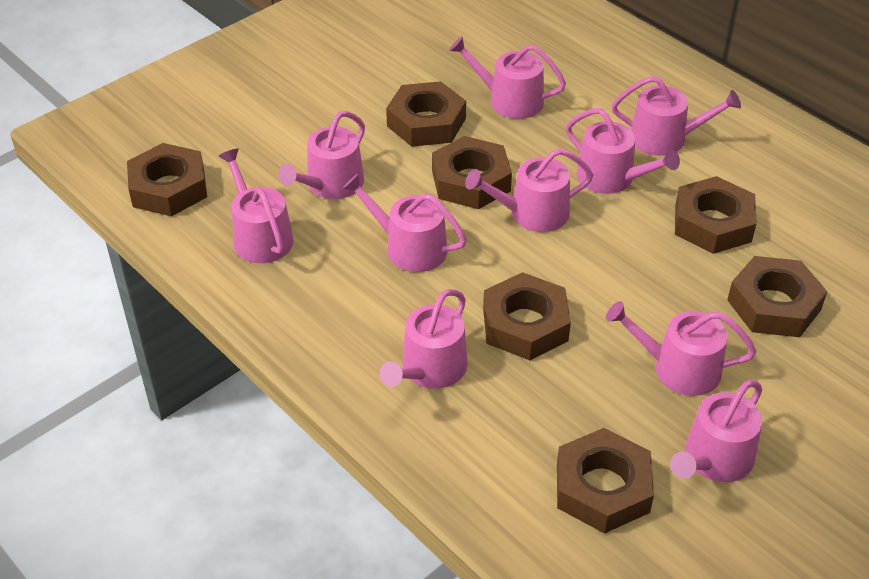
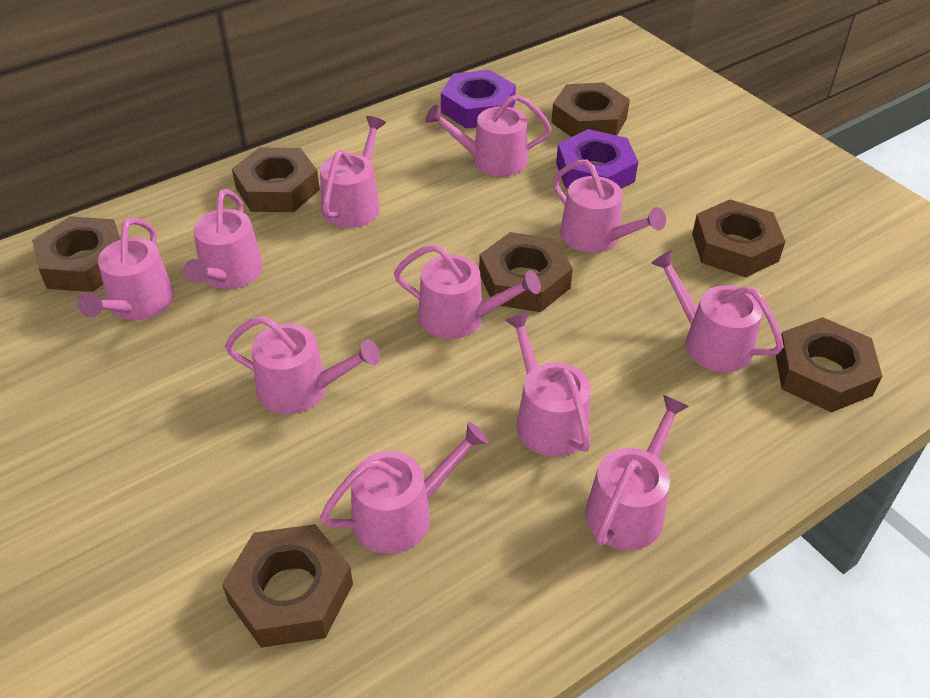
pink watering can: [219,149,294,263] [278,111,365,199] [342,174,467,272] [380,289,468,389] [449,36,566,119] [465,148,593,232] [566,108,680,194] [606,301,756,396] [612,76,741,156] [670,380,762,482] = 10 -> [78,217,174,320] [183,189,263,289] [225,316,380,414] [320,116,386,228] [320,422,489,554] [394,244,541,339] [425,94,552,177] [505,312,591,457] [553,160,666,253] [585,395,689,550] [651,250,784,372] = 11
purple nut: none = 0 -> [441,70,516,129] [556,129,638,189] = 2

